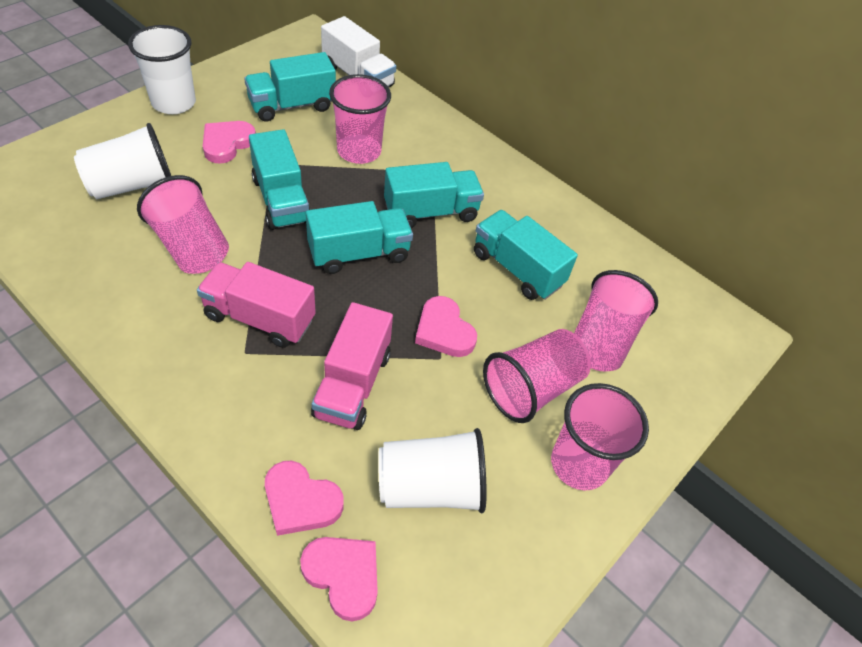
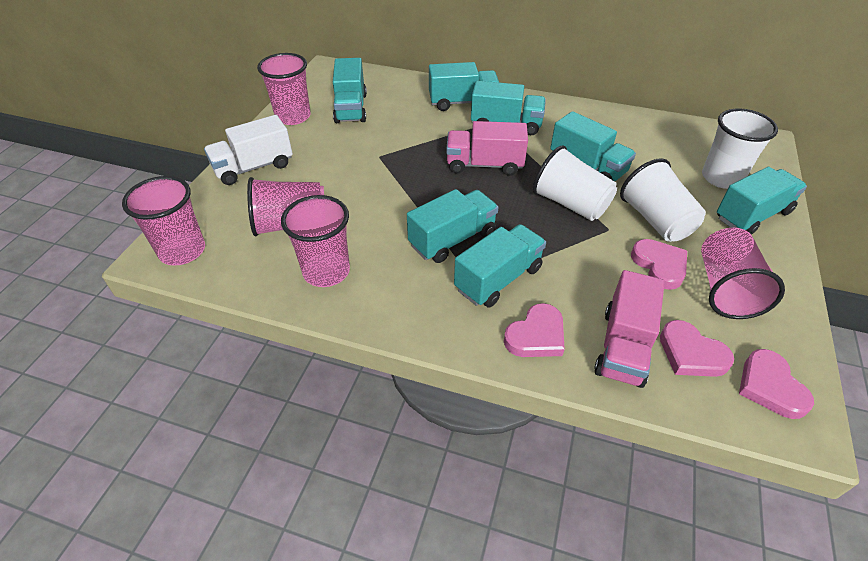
turquoise truck: [244,52,336,121] [249,129,311,230] [306,201,413,274] [384,162,484,228] [474,210,578,300] = 5 -> [333,58,367,123] [407,189,499,263] [429,62,499,111] [454,224,546,308] [471,81,546,135] [550,111,636,181] [717,167,807,235] = 7

